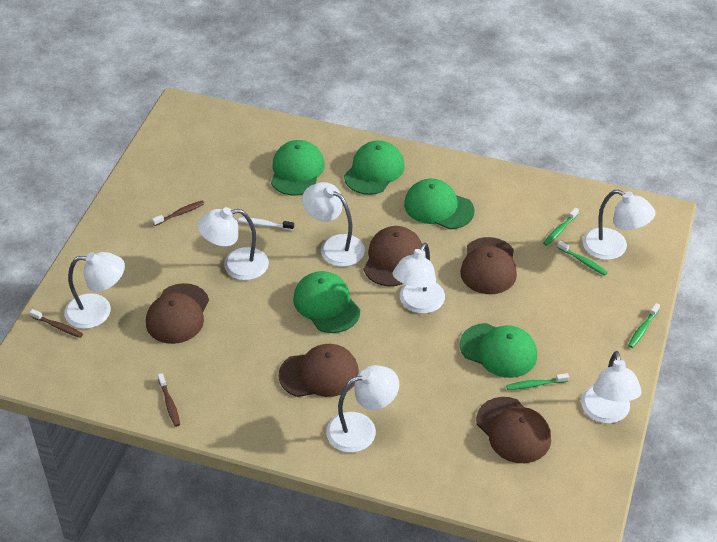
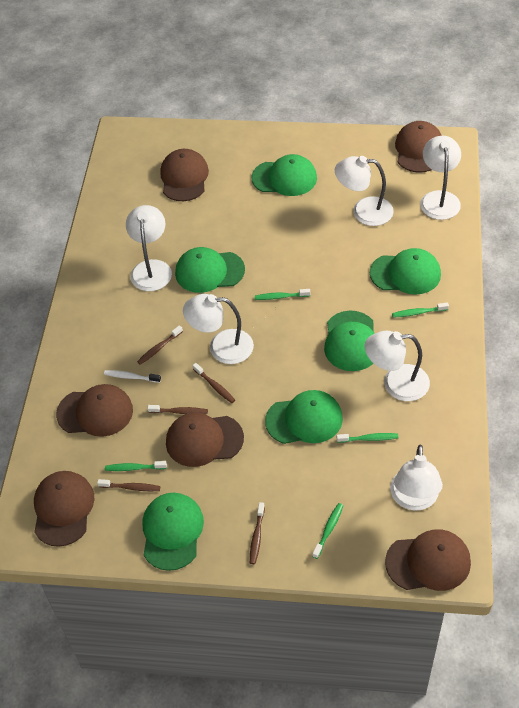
brown cap: [146,283,209,344] [279,344,359,397] [364,226,422,286] [460,237,517,294] [476,397,551,463] = 5 -> [34,471,94,547] [56,384,133,437] [160,149,209,201] [166,413,244,467] [385,529,471,591] [395,121,442,173] = 6
brown toothbrush: [30,309,83,338] [152,200,205,226] [158,373,180,427] = 3 -> [97,479,160,491] [137,325,183,365] [147,405,208,414] [192,363,235,403] [250,502,265,564] = 5
green cap: [271,140,325,196] [293,271,360,333] [344,140,405,195] [404,178,474,229] [460,323,537,378] = 5 -> [142,493,204,571] [175,247,245,293] [251,154,317,196] [265,390,343,444] [324,310,375,371] [370,248,441,295] = 6
green toothbrush: [506,373,569,390] [543,208,579,246] [557,241,608,275] [628,303,660,348] = 4 -> [105,461,167,471] [255,289,310,300] [312,503,344,559] [337,433,398,443] [392,302,449,318] = 5
white lamp: [64,252,125,329] [198,207,269,280] [302,182,365,267] [326,365,399,453] [393,243,445,314] [581,351,642,424] [583,190,656,260] = 7 -> [126,205,172,291] [183,294,254,364] [335,156,394,226] [365,330,430,401] [390,445,443,510] [420,136,461,220] = 6

